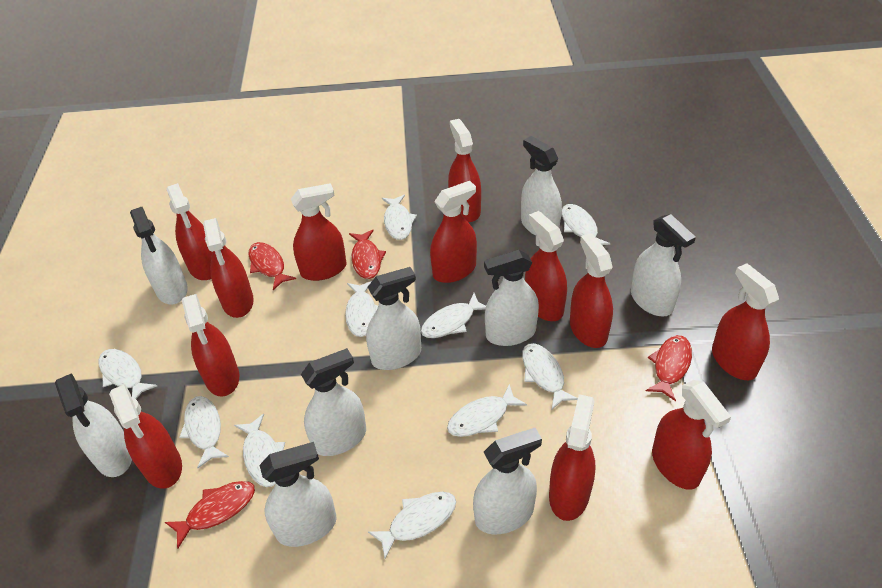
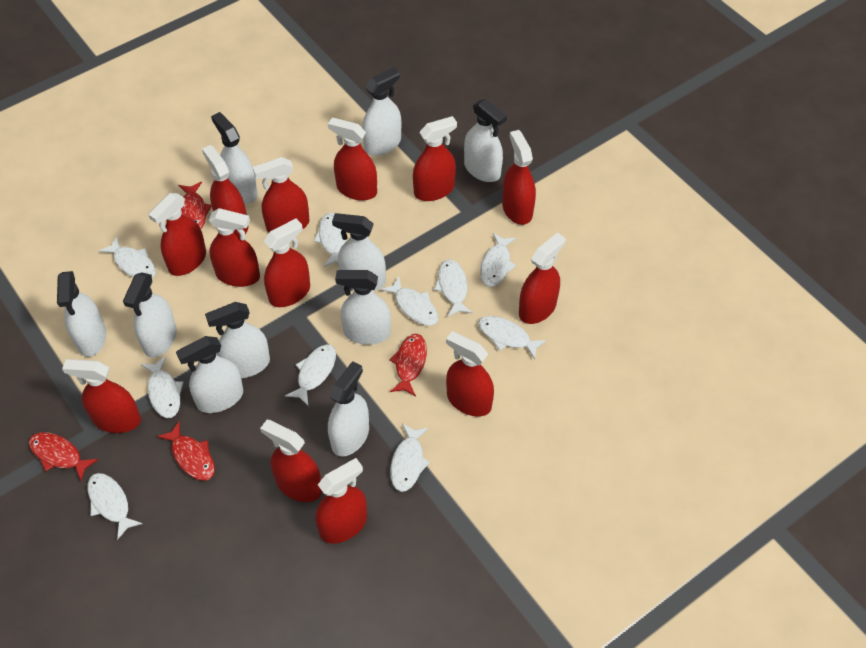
red spray bottle: [109,384,182,489] [167,183,212,280] [182,294,239,397] [203,218,254,318] [291,183,347,281] [430,181,477,283] [448,119,481,222] [525,211,567,321] [549,394,596,521] [570,233,613,348] [652,380,731,490] [712,263,779,380] = 12 -> [62,359,141,433] [148,193,206,276] [202,145,248,235] [209,208,260,287] [253,157,310,232] [260,420,322,502] [264,218,310,307] [315,458,367,543] [328,118,377,201] [413,116,457,201] [446,331,494,417] [502,130,536,225] [519,232,565,324] = 13
white spray bottle: [55,373,132,477] [130,207,188,304] [260,442,337,547] [301,348,366,456] [366,267,421,370] [473,428,542,534] [484,250,539,346] [521,136,562,236] [631,214,696,316] = 9 -> [57,271,106,357] [123,272,177,358] [176,336,243,413] [205,302,270,378] [211,112,258,204] [328,361,369,456] [332,213,386,291] [335,270,391,345] [362,67,401,156] [464,99,507,182] = 10

